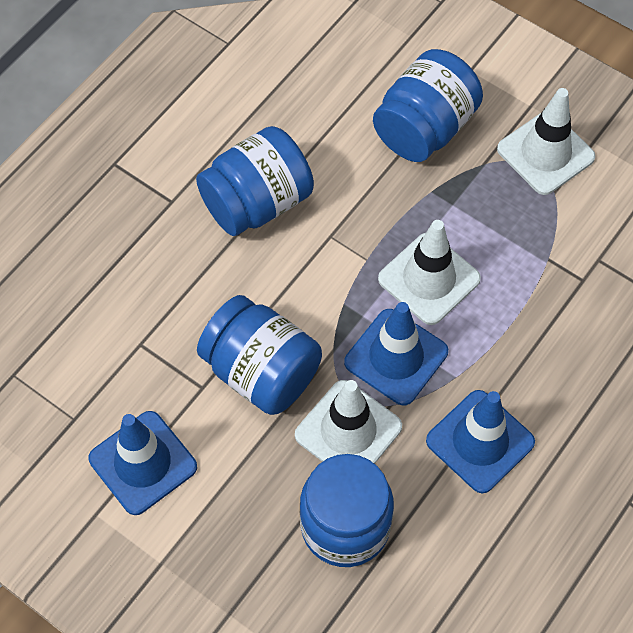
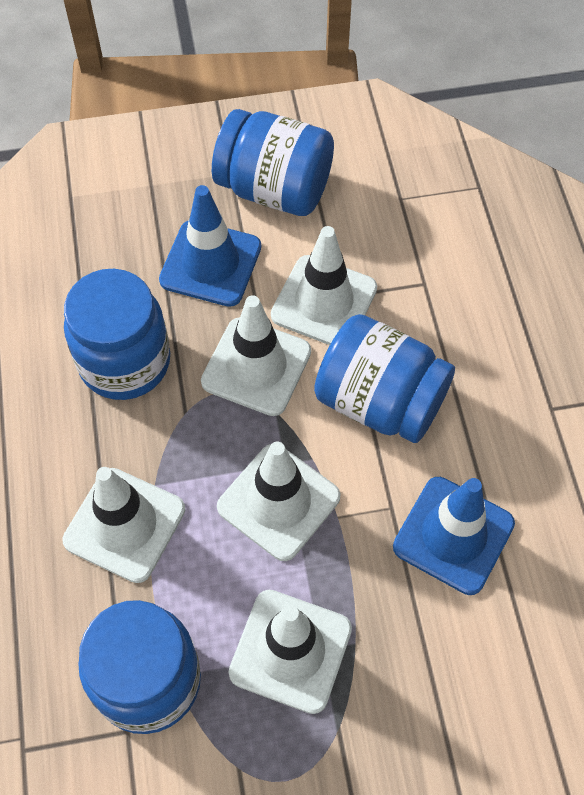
blue traffic cone: [88,411,197,515] [344,302,448,405] [426,390,535,493] = 3 -> [159,185,261,307] [393,477,515,595] = 2
white traffic cone: [295,380,402,464] [378,220,481,325] [497,88,595,195] = 3 -> [62,467,185,583] [201,295,311,416] [217,442,341,561] [229,590,352,714] [271,226,377,345] = 5

